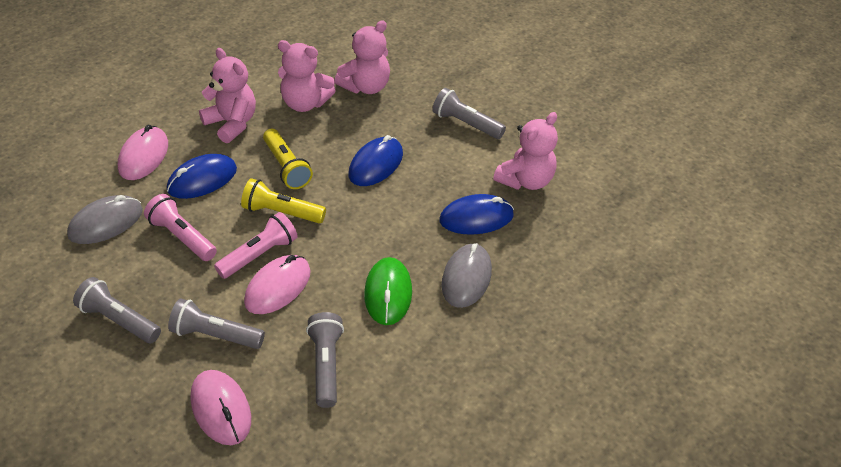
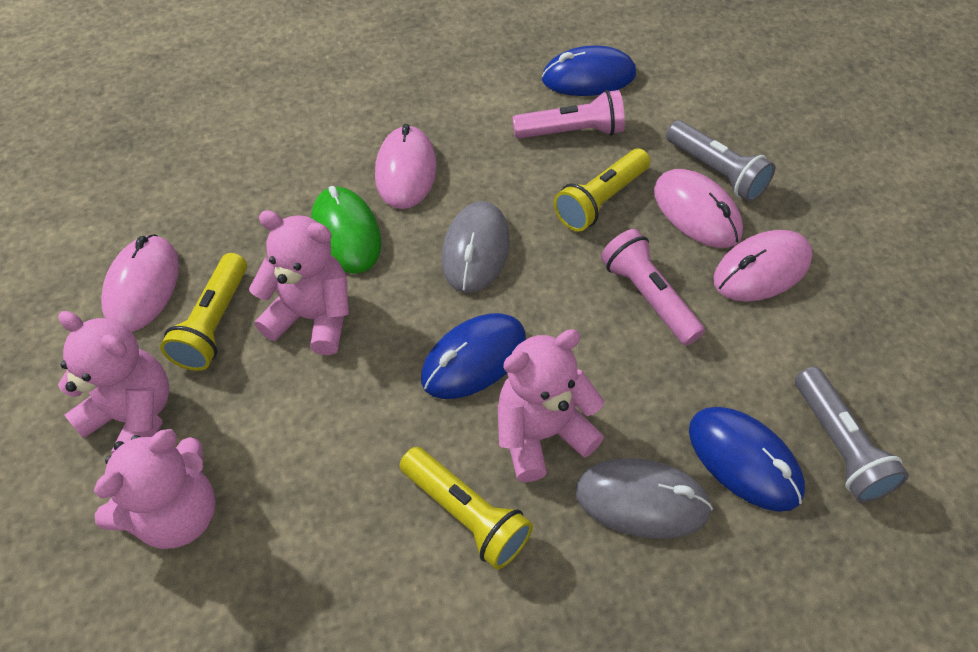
grey flashlight: [73,277,161,343] [168,298,265,349] [306,312,344,408] [432,88,506,139] = 4 -> [666,120,775,202] [795,367,909,503] = 2
pink mouse: [118,125,168,180] [191,370,251,445] [244,255,311,314] = 3 -> [101,234,179,332] [375,124,437,209] [654,169,743,248] [713,230,813,302] = 4
yellow flashlight: [241,178,326,223] [263,129,313,189] = 2 -> [160,253,247,371] [400,447,533,570] [554,149,650,232] = 3

